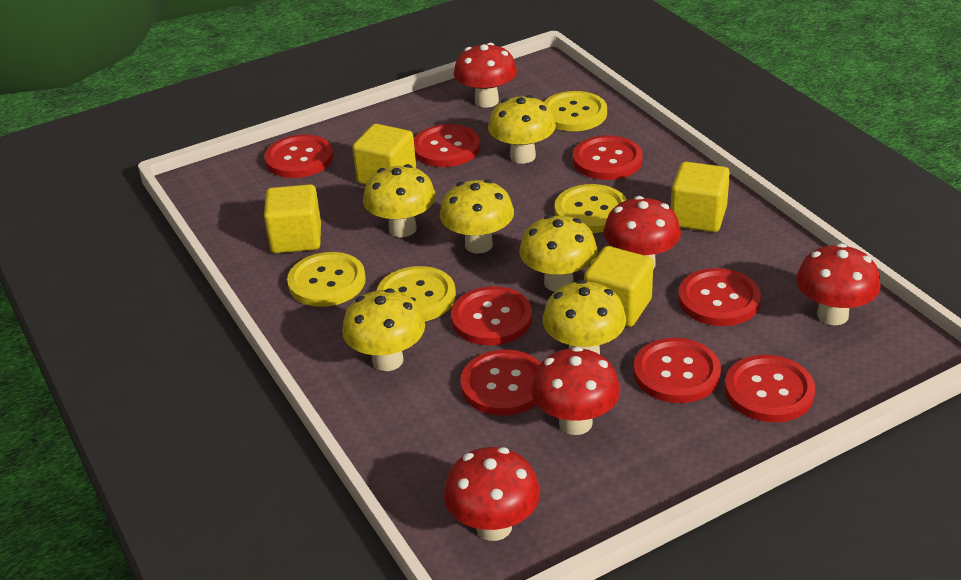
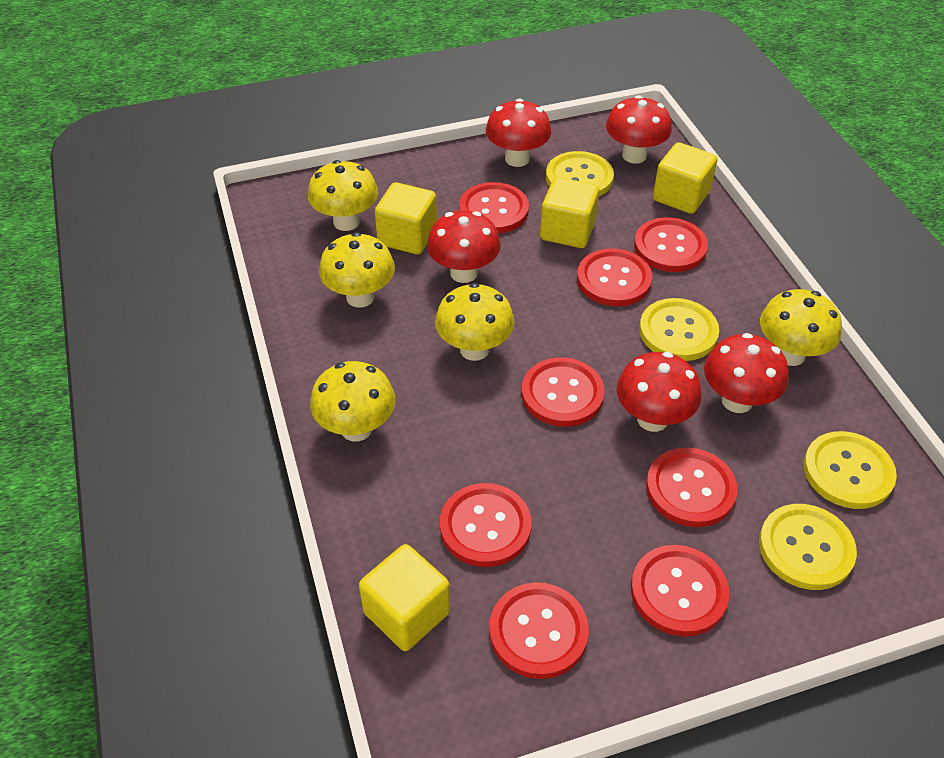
yellow mushroom: [342,288,425,371] [363,164,436,237] [440,179,514,254] [488,95,556,164] [519,215,597,292] [543,280,626,354] = 6 -> [308,160,378,231] [310,361,395,442] [319,232,395,308] [435,283,514,361] [760,289,842,366] = 5

